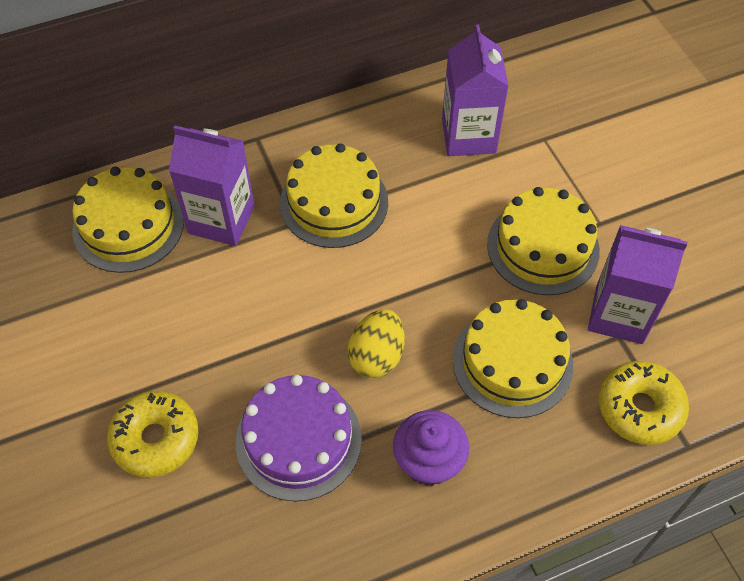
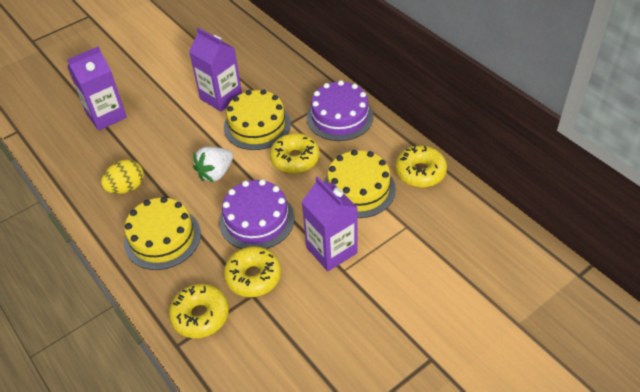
purple cake: [236,375,362,501] = 1 -> [219,179,294,249] [306,80,373,141] = 2
purple cupcake: [393,410,469,486] = 1 -> none = 0
white strawberry: none = 0 -> [193,147,233,182] = 1
yellow cake: [72,167,184,273] [280,143,388,248] [453,299,573,418] [487,187,600,295] = 4 -> [124,197,201,270] [224,89,291,150] [324,150,396,218] = 3
yellow donut: [107,391,199,478] [599,361,689,445] = 2 -> [169,284,229,338] [224,246,281,297] [270,133,320,174] [395,145,447,188] = 4

